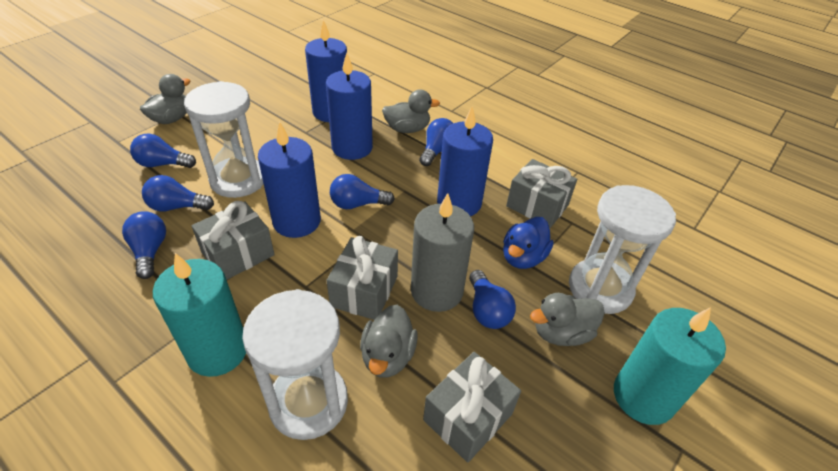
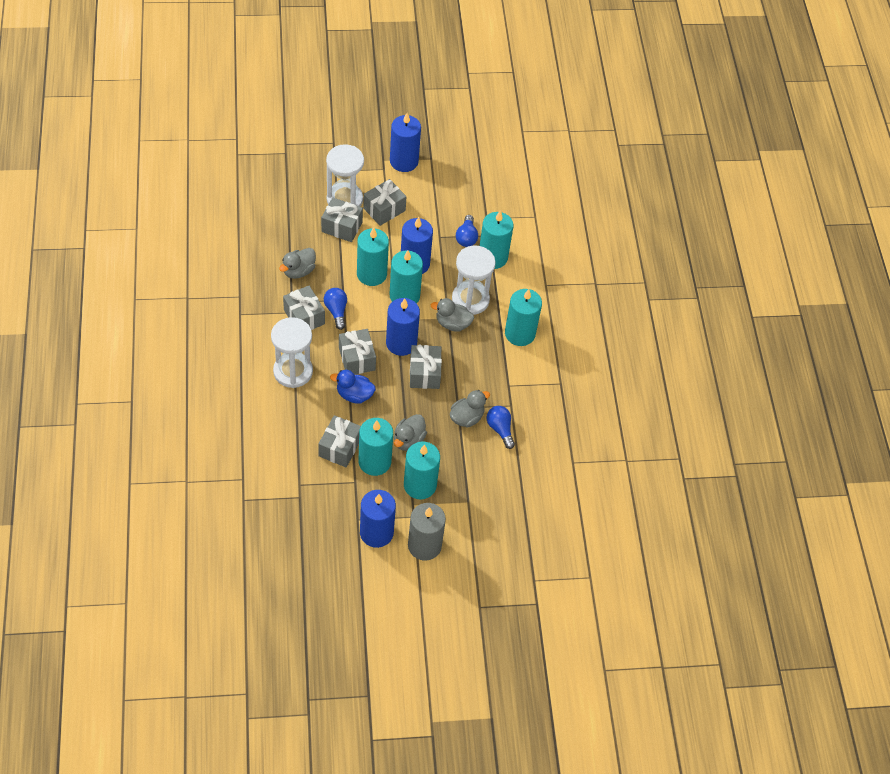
blue light bulb: [122,211,166,279] [130,134,196,168] [142,175,214,211] [330,174,395,209] [419,118,453,166] [469,270,516,329] = 6 -> [324,288,347,330] [456,215,478,247] [487,406,515,449] = 3
grey gift: [192,201,275,280] [326,236,398,320] [423,352,521,463] [506,159,577,228] = 4 -> [283,286,325,330] [318,415,361,467] [321,197,363,242] [339,329,376,375] [363,179,407,226] [410,344,442,389] = 6
turquoise candle: [153,253,246,377] [614,307,726,425] = 2 -> [357,227,389,286] [359,418,393,476] [389,250,423,304] [404,442,440,499] [480,211,514,269] [505,289,542,346] = 6

